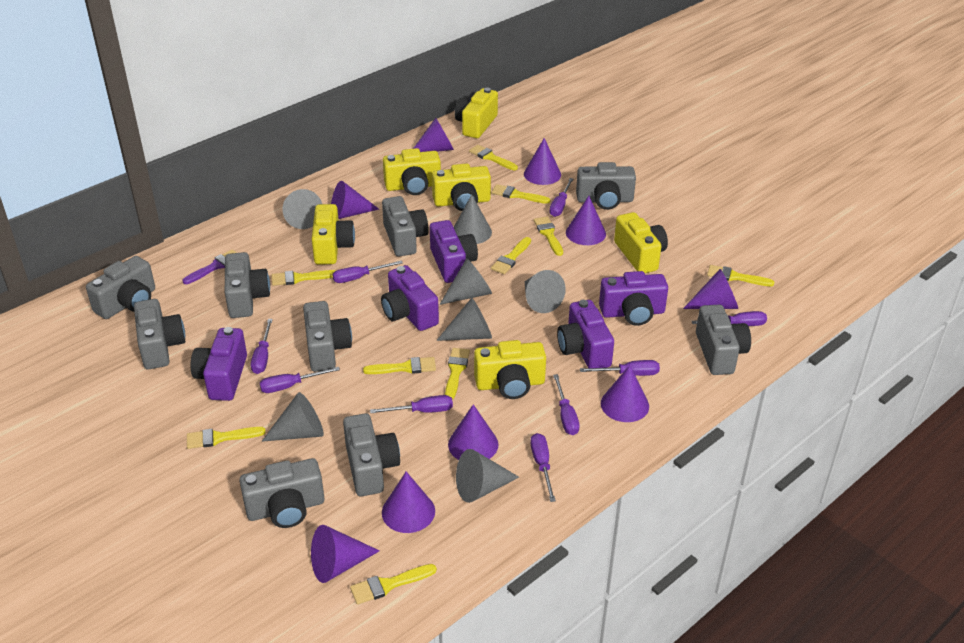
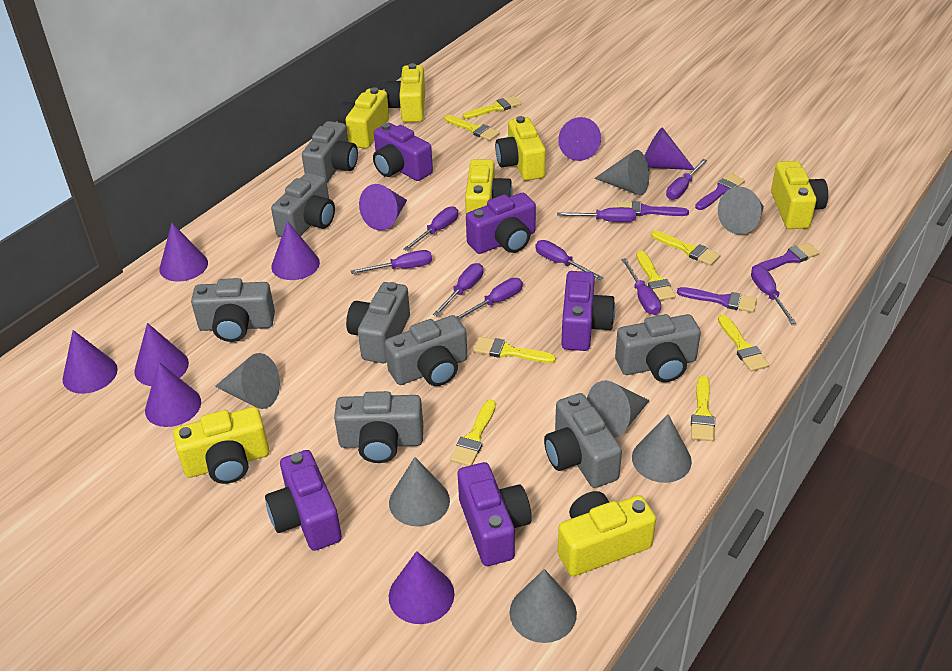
grey camera: [86,256,155,319] [134,299,185,370] [225,252,270,318] [239,458,324,528] [303,301,352,372] [343,413,400,496] [382,196,429,257] [576,162,636,210] [696,305,751,375] = 9 -> [191,278,275,342] [271,172,335,237] [302,121,358,183] [334,391,423,463] [346,282,410,363] [385,315,467,386] [544,393,622,488] [615,314,701,382] = 8
purple brush: [183,250,237,284] = 1 -> [617,201,689,216] [677,287,757,313] [695,173,745,210] [752,242,820,271] = 4
yellow brush: [187,427,266,449] [271,270,336,286] [350,564,437,605] [363,357,436,374] [445,348,470,400] [469,145,518,170] [491,184,550,204] [491,237,531,274] [534,216,563,256] [707,265,774,287] = 10 -> [445,115,500,141] [450,400,496,466] [463,96,522,119] [474,337,556,363] [636,251,676,301] [651,230,720,266] [691,375,715,441] [718,314,769,372] = 8
yellow camera: [312,204,355,265] [383,148,441,195] [432,163,491,211] [454,88,498,138] [474,340,546,399] [614,212,668,273] = 6 -> [173,407,269,484] [338,87,389,149] [384,63,425,122] [465,159,513,214] [495,116,546,181] [558,491,656,576] [771,161,828,229] = 7

